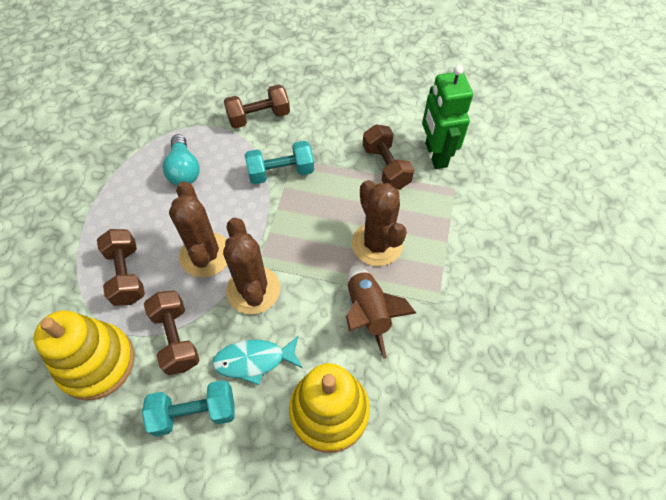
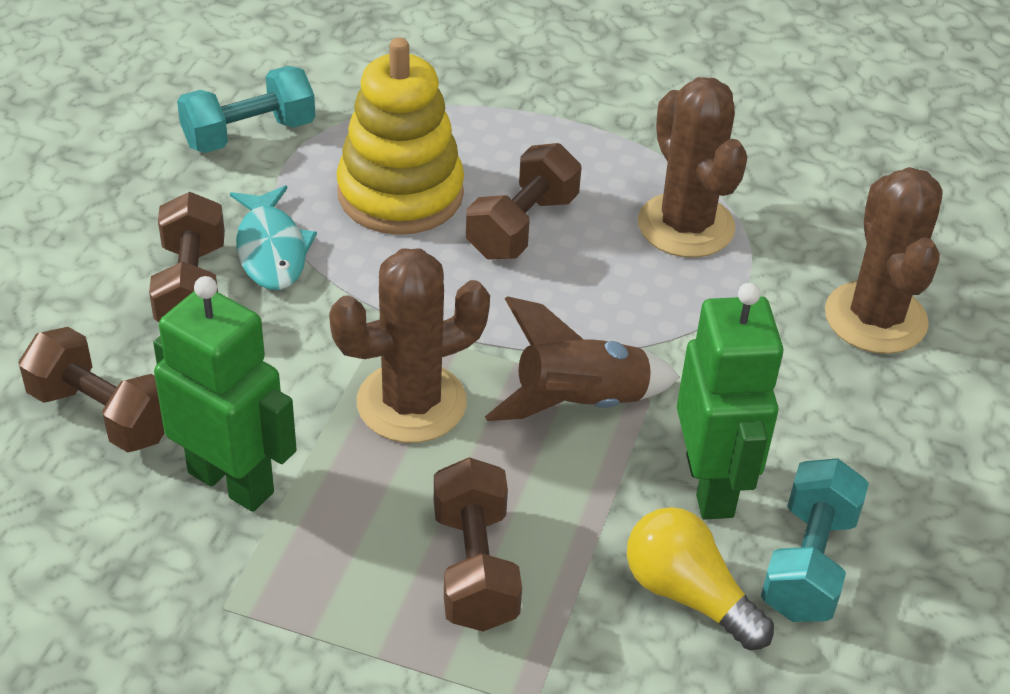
green robot: [422,65,473,169] = 1 -> [153,276,297,512] [677,283,783,520] = 2
turquoise light bulb: [163,134,200,186] = 1 -> none = 0
yellow light bulb: none = 0 -> [627,507,774,650] = 1
yellow stacking toy: [33,310,134,401] [289,363,370,453] = 2 -> [337,38,464,235] = 1

